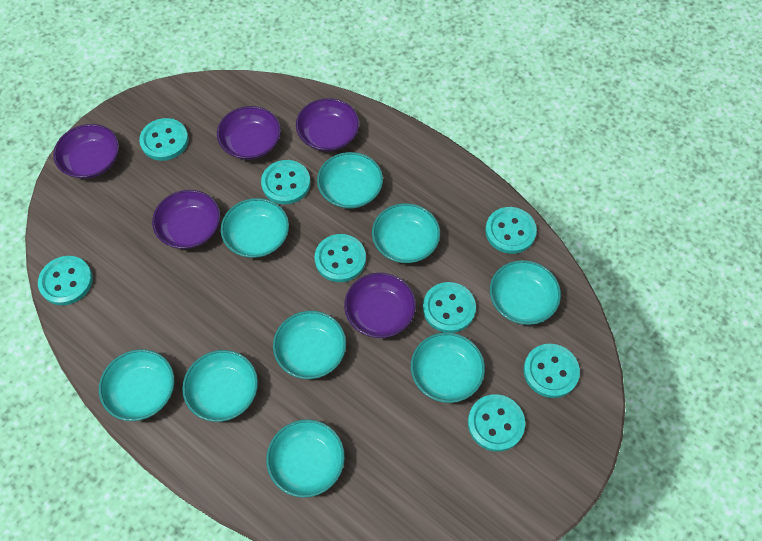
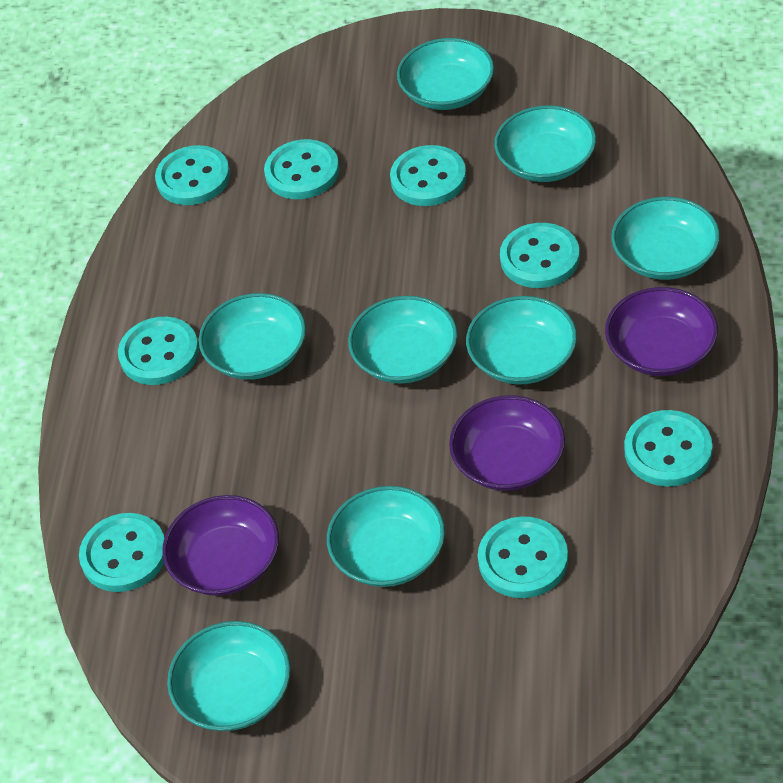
purple bowl: [53,124,119,179] [152,190,220,249] [217,106,281,160] [296,98,359,151] [344,273,416,338] = 5 -> [162,495,279,596] [449,395,565,491] [605,287,718,376] = 3
turquoise bowl: [99,349,174,421] [182,350,258,422] [221,198,289,258] [266,419,345,498] [273,311,346,379] [317,152,383,209] [372,203,440,263] [411,332,485,403] [490,260,561,325] = 9 -> [167,621,290,731] [199,293,306,380] [327,486,445,587] [348,296,457,384] [397,38,494,110] [466,296,577,385] [494,105,596,182] [611,197,720,280] = 8

